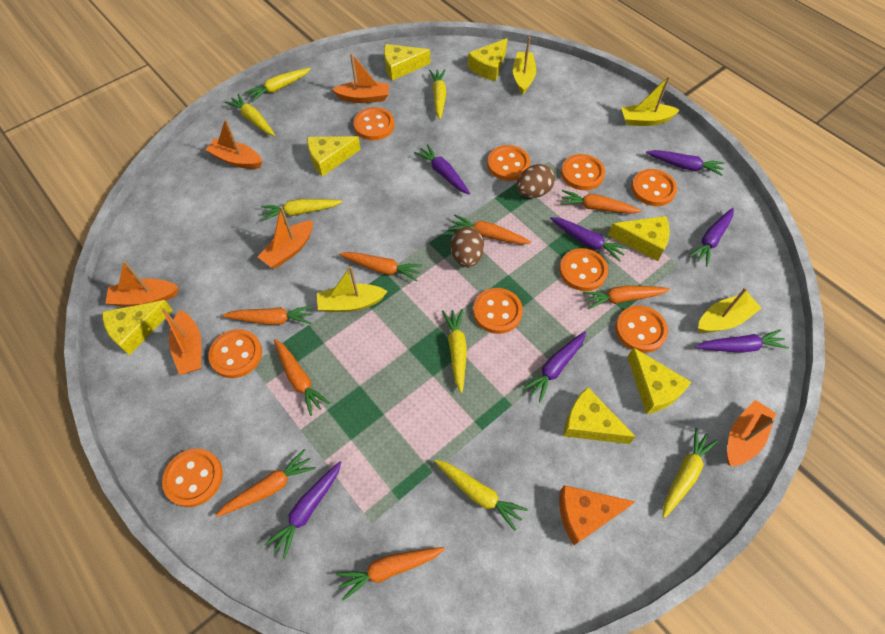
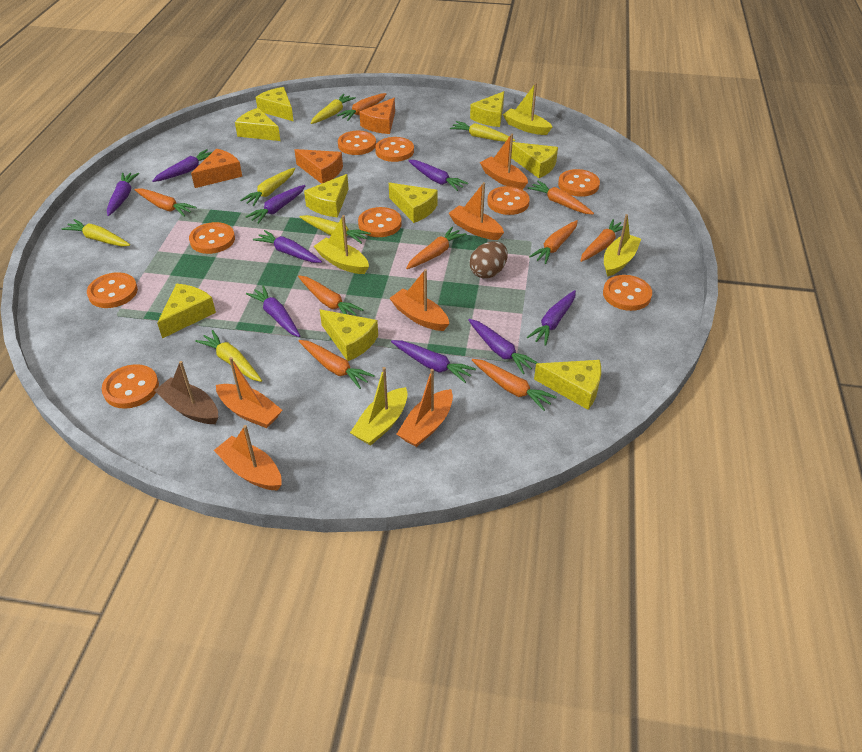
brown boat: none = 0 -> [154,361,218,424] = 1
brown egg: [450,227,484,267] [516,164,555,198] = 2 -> [470,241,508,279] = 1
orange carrot: [215,449,316,517] [222,306,313,325] [274,339,330,416] [336,547,445,600] [339,252,423,281] [449,215,531,244] [560,190,642,214] [582,286,670,310] = 8 -> [134,188,197,217] [298,276,363,316] [299,340,375,389] [337,93,386,121] [406,227,466,269] [472,359,557,411] [527,181,594,214] [529,220,578,264] [580,219,623,262] = 9
orange cheese: [559,485,635,545] = 1 -> [191,148,242,188] [295,149,343,184] [359,98,395,134] = 3
purple carrot: [264,461,341,559] [414,144,470,194] [522,331,586,403] [550,217,629,262] [646,150,724,176] [689,208,734,266] [695,329,789,353] = 7 -> [107,173,139,216] [152,149,212,182] [246,185,306,224] [246,285,300,337] [253,230,322,263] [391,340,476,383] [408,160,468,191] [468,319,538,374] [527,290,576,346] = 9
yellow carrot: [225,94,275,136] [245,68,311,102] [261,199,343,221] [429,69,446,119] [434,460,528,531] [442,309,467,393] [663,428,718,518] = 7 -> [61,219,130,247] [195,330,262,382] [240,168,295,206] [299,215,371,244] [311,94,356,124] [450,121,515,142] = 6
yellow cheese: [102,300,173,355] [307,136,361,177] [384,44,430,81] [468,38,508,81] [563,387,636,444] [608,216,669,261] [628,347,691,414] = 7 -> [157,284,216,338] [235,108,280,141] [256,87,294,121] [304,174,349,217] [320,310,378,361] [389,183,438,223] [470,91,504,127] [511,142,558,178] [534,360,601,410] = 9

